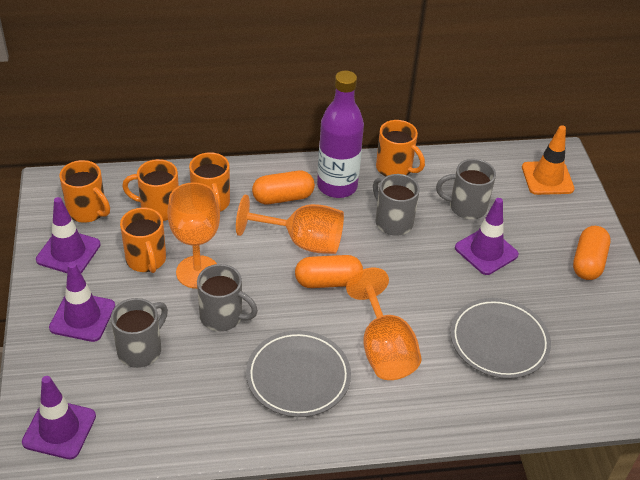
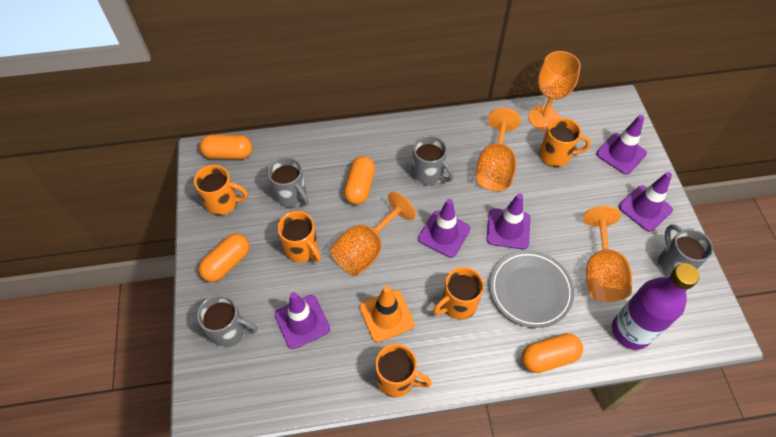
grey plate: [246,330,351,417] [450,298,551,379] = 2 -> [490,251,574,328] = 1
orange capsule: [252,171,315,204] [295,255,363,288] [573,226,610,280] = 3 -> [199,134,252,159] [199,233,249,282] [344,156,375,205] [522,333,583,373] = 4
orange goblet: [167,182,220,289] [236,195,344,254] [346,268,422,380] = 3 -> [330,192,416,276] [476,108,521,191] [528,51,581,131] [583,206,632,302] = 4
purple traffic cone: [22,376,96,459] [36,197,101,273] [49,262,115,342] [455,198,519,275] = 4 -> [274,292,330,349] [418,199,470,258] [487,193,530,249] [596,115,647,175] [619,172,673,232] = 5

